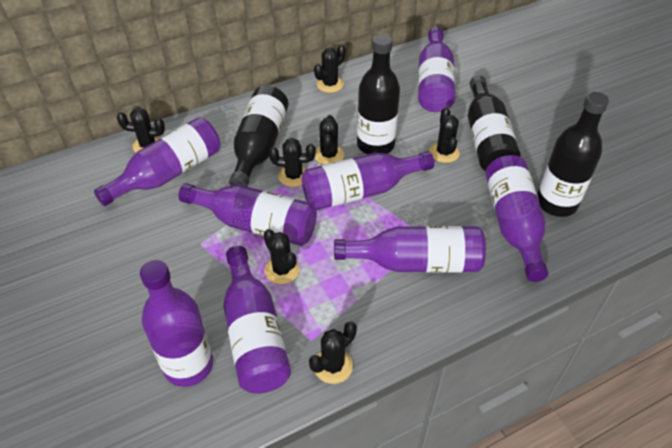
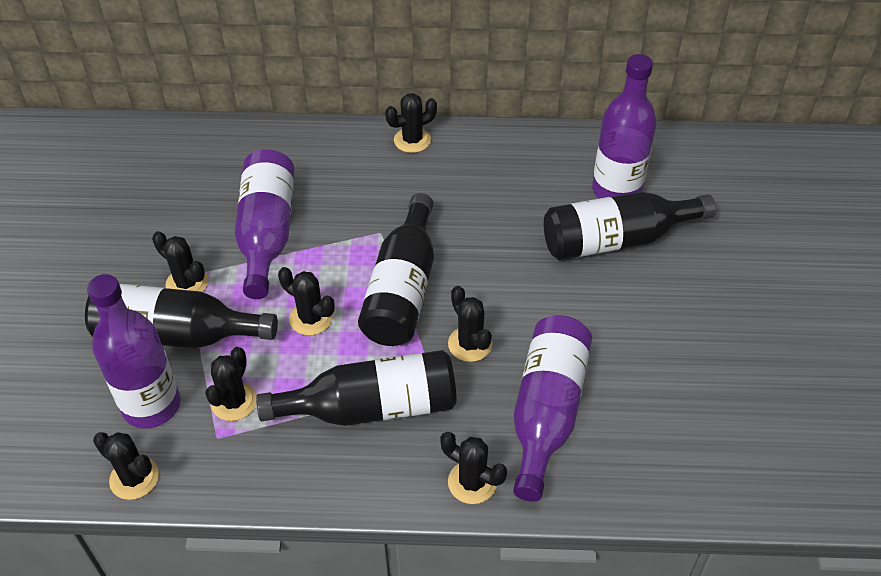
purple bottle: [94,117,220,206] [140,260,213,387] [179,183,317,246] [223,246,291,394] [302,151,434,210] [334,226,486,272] [418,27,456,112] [485,155,548,282] = 8 -> [87,274,181,429] [235,149,294,299] [513,315,592,502] [592,54,657,198] = 4

